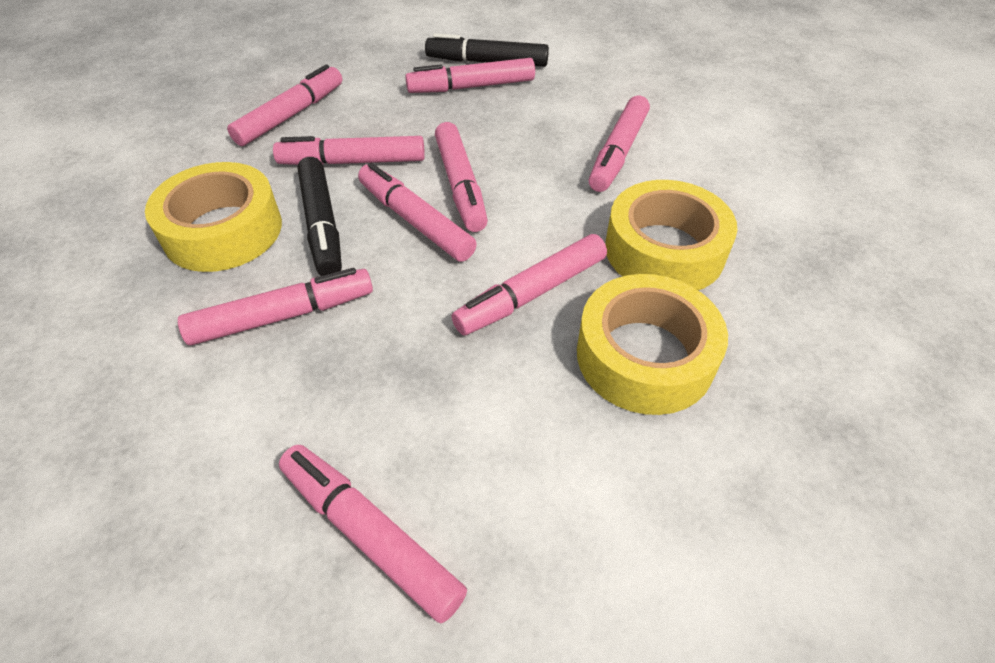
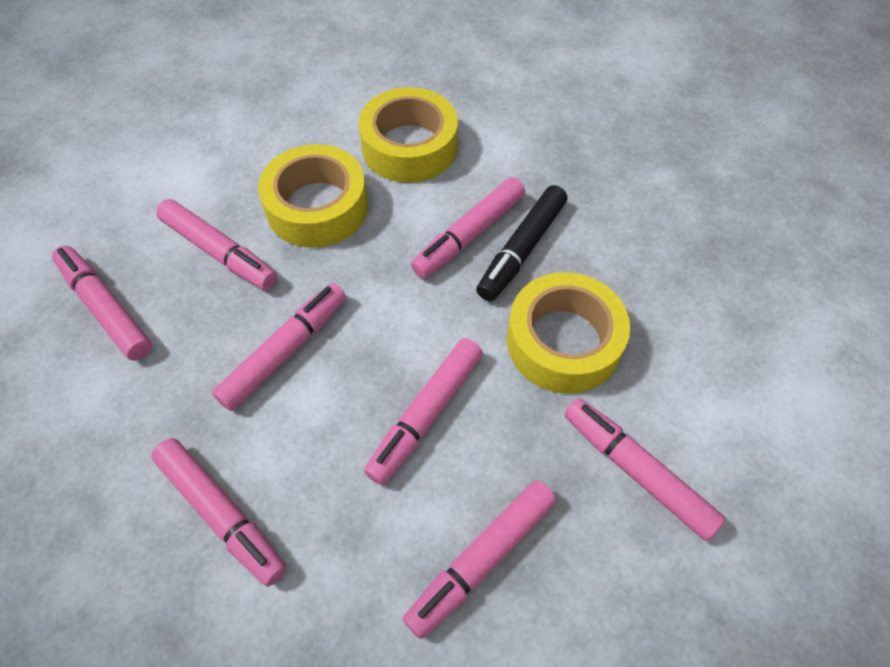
black marker: [297,157,342,276] [425,33,549,67] = 2 -> [476,185,567,301] = 1
pink marker: [178,268,373,345] [227,64,342,146] [273,136,425,165] [279,445,467,624] [358,163,477,262] [405,58,535,93] [435,122,488,232] [452,234,607,335] [588,96,650,192] = 9 -> [52,246,152,361] [151,438,287,587] [156,199,277,290] [212,283,346,411] [364,338,483,485] [403,480,556,639] [411,177,525,279] [564,398,726,541] = 8

